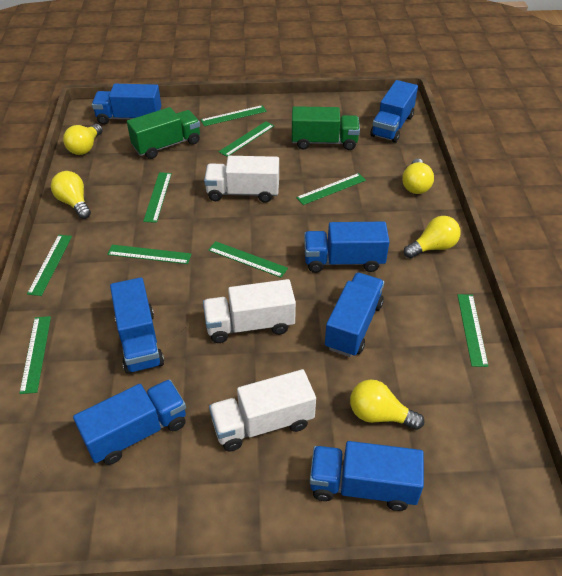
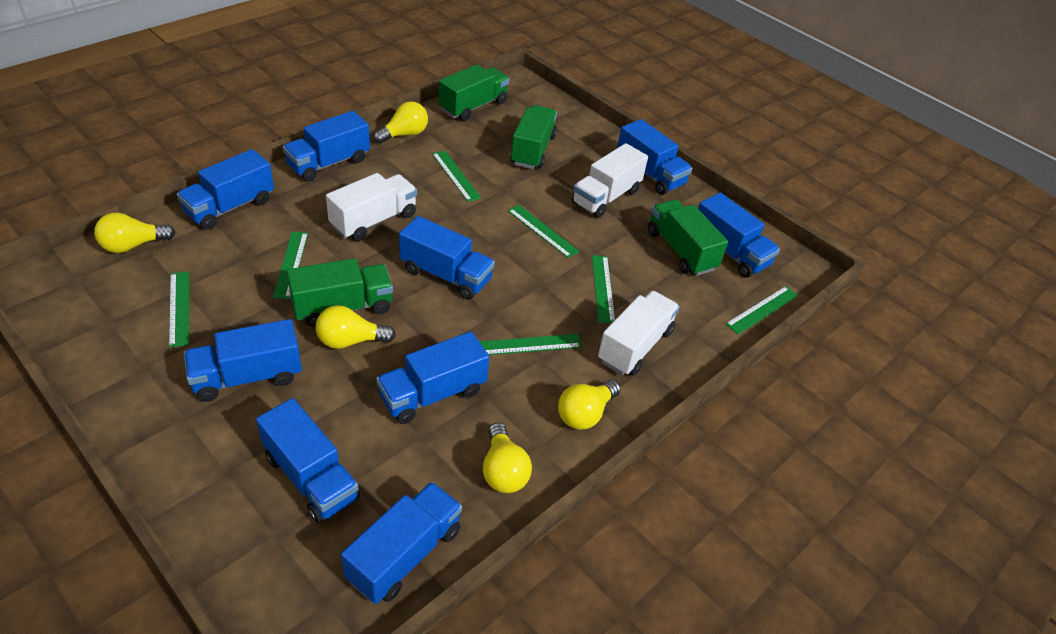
blue truck: [73,379,186,465] [92,84,161,125] [110,277,164,374] [304,222,390,273] [310,441,424,511] [325,273,384,357] [370,80,418,143] = 7 -> [177,149,274,230] [184,319,302,402] [256,398,360,523] [283,111,370,182] [341,482,462,604] [376,331,489,424] [399,216,495,300] [617,119,692,195] [698,192,780,278] = 9
green ruler: [19,316,51,394] [27,235,72,296] [107,245,192,264] [143,172,172,223] [201,105,267,126] [208,241,288,278] [219,121,274,157] [296,173,366,205] [457,294,489,367] = 9 -> [169,271,189,348] [273,232,308,299] [432,150,481,202] [479,334,582,355] [508,205,580,258] [592,255,615,323] [726,286,798,334] = 7
green truck: [127,107,200,159] [292,106,360,150] = 2 -> [287,258,393,327] [438,65,510,121] [510,105,557,169] [648,199,728,276] = 4

